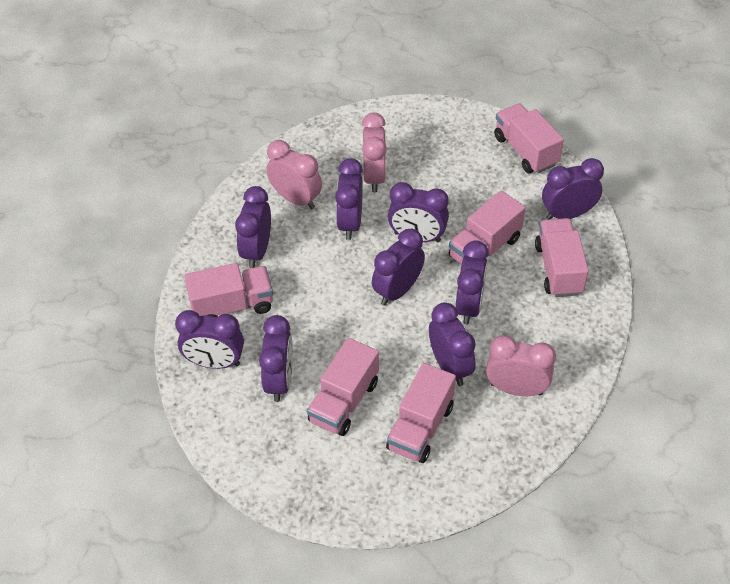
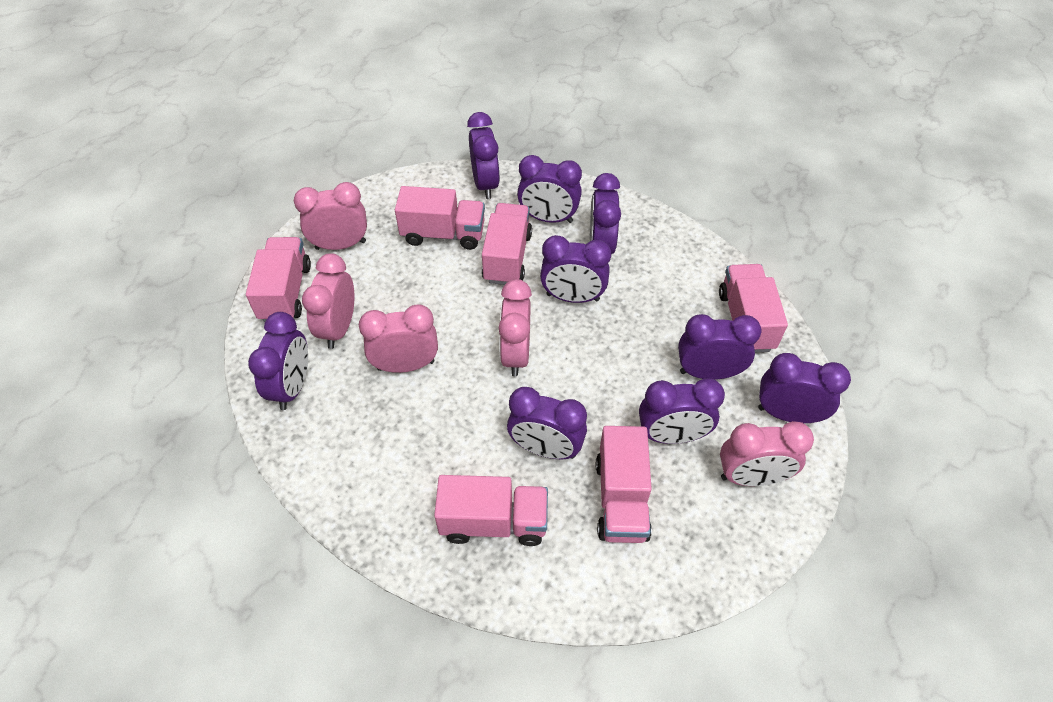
pink clock: [266,140,322,209] [362,113,387,192] [486,335,556,396] = 3 -> [294,182,367,250] [302,253,355,349] [359,304,438,373] [499,279,532,376] [720,421,814,486] = 5

